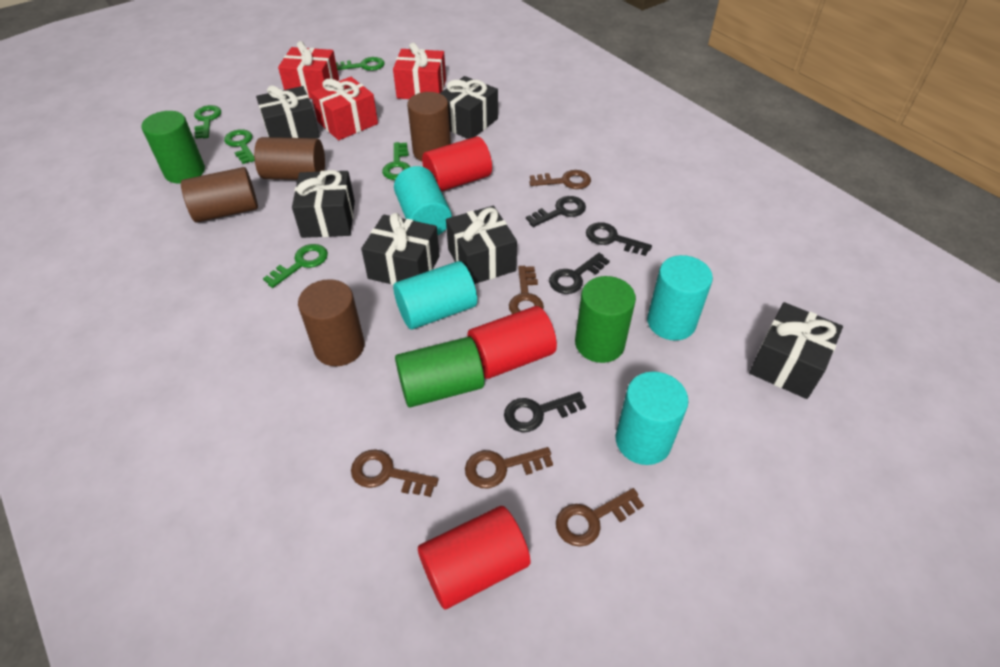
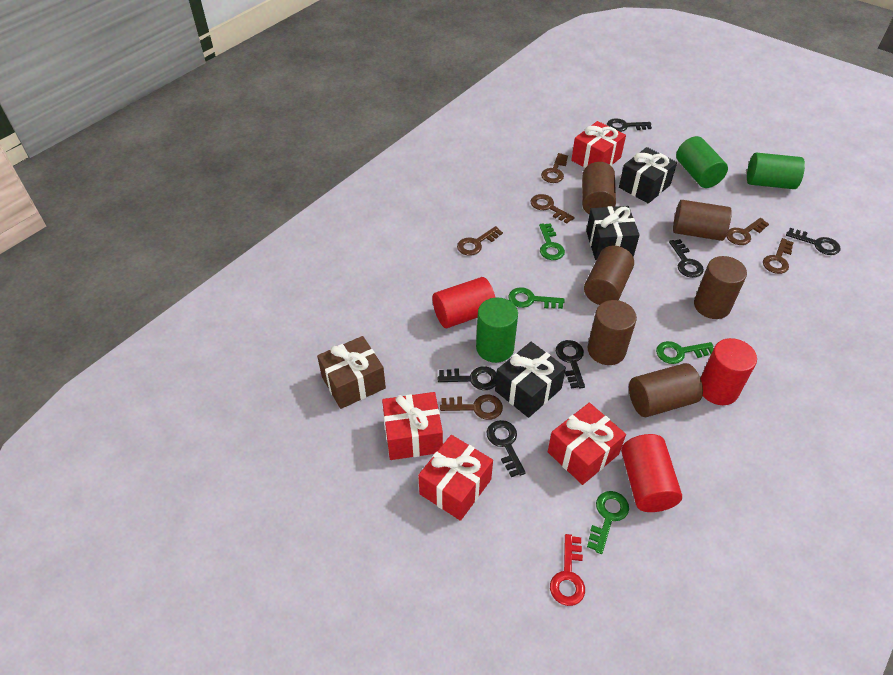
black gift: [256,85,320,138] [292,170,355,238] [361,213,440,285] [439,76,498,139] [446,206,517,284] [749,302,843,399] = 6 -> [495,342,566,418] [586,206,640,260] [619,147,677,204] = 3
black key: [504,392,586,432] [526,196,586,227] [549,253,610,294] [586,222,652,256] = 4 -> [438,366,496,390] [486,420,526,477] [556,340,585,388] [607,118,652,132] [669,239,704,278] [786,228,840,255] = 6
brown cylinder: [181,167,258,223] [254,137,325,180] [298,279,364,366] [407,92,451,161] = 4 -> [582,162,616,214] [584,246,634,305] [588,300,637,365] [629,363,703,417] [673,200,732,241] [694,256,747,319] = 6
brown gift: none = 0 -> [317,336,386,409] = 1
brown key: [351,449,439,497] [465,447,553,489] [509,266,544,314] [529,170,591,189] [556,488,644,547] = 5 -> [440,395,503,420] [457,226,503,256] [530,194,574,224] [541,153,568,183] [726,218,769,245] [763,238,794,274] = 6
green key: [194,105,221,139] [224,129,255,164] [263,244,328,288] [336,57,385,71] [382,142,410,180] = 5 -> [508,287,565,309] [539,223,565,260] [587,491,629,554] [656,341,714,364] = 4
red gift: [278,41,339,99] [311,77,378,140] [393,43,446,99] = 3 -> [382,392,443,460] [418,435,493,521] [548,403,626,485] [571,121,626,168] = 4
red key: none = 0 -> [550,534,585,606] = 1
turquoise cylinder: [393,261,477,330] [394,166,452,235] [616,372,689,465] [647,255,713,340] = 4 -> none = 0

